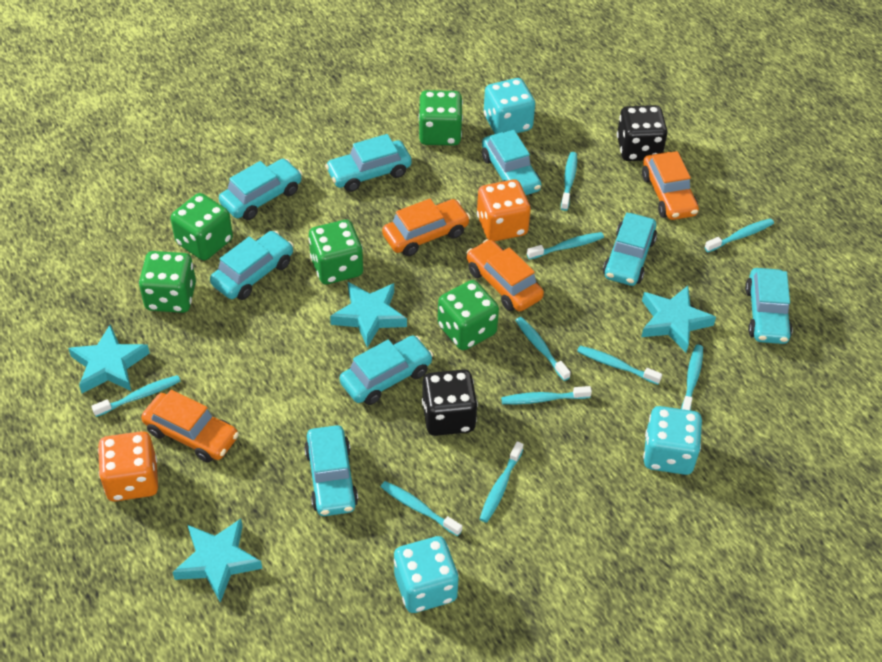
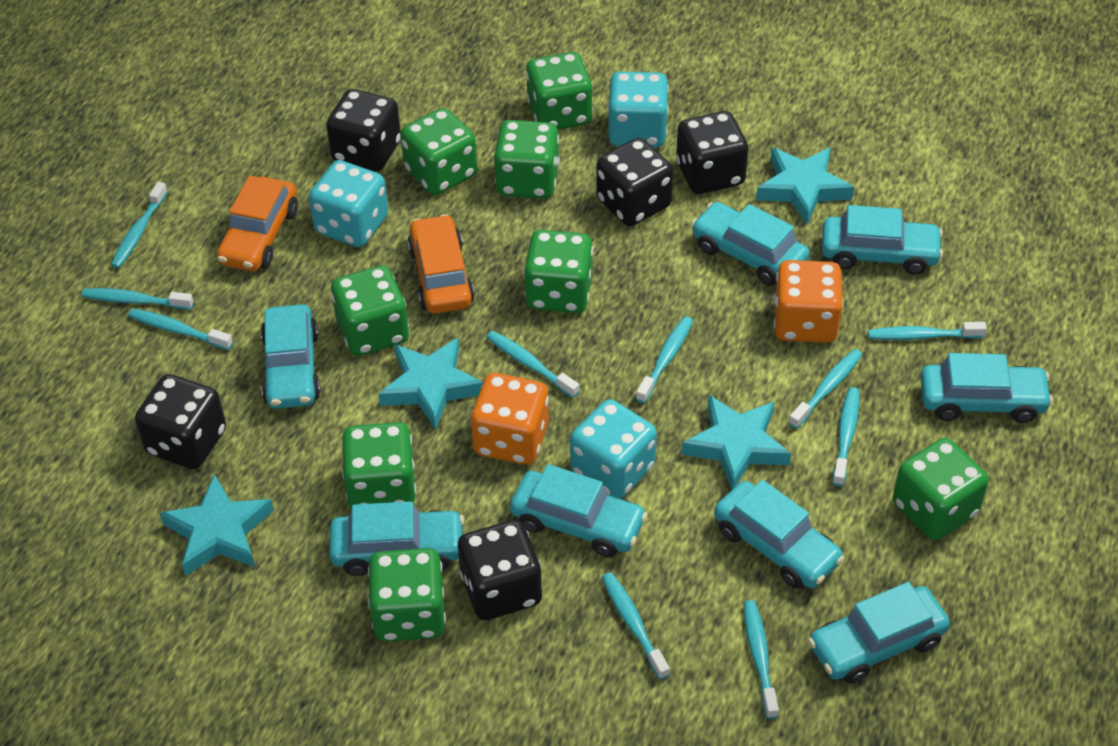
black dice: [422,369,478,436] [617,105,667,161] = 2 -> [135,374,226,469] [326,89,401,172] [458,520,542,620] [596,138,673,226] [676,111,748,194] = 5
green dice: [139,251,196,313] [171,193,233,261] [309,220,363,284] [419,90,463,145] [438,280,499,350] = 5 -> [331,265,409,356] [341,422,416,509] [368,548,446,642] [400,108,477,195] [494,120,559,199] [524,230,593,313] [526,52,593,130] [893,438,989,540] = 8
orange car: [141,390,239,463] [382,199,471,256] [467,239,544,312] [642,151,699,220] = 4 -> [217,176,298,271] [407,214,475,314] = 2

